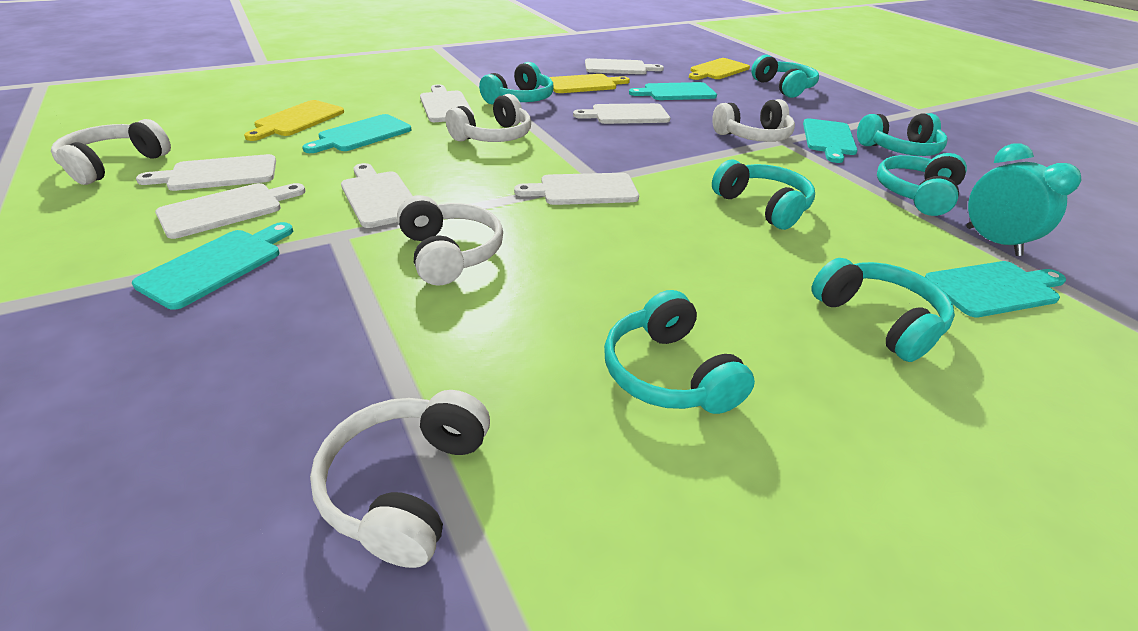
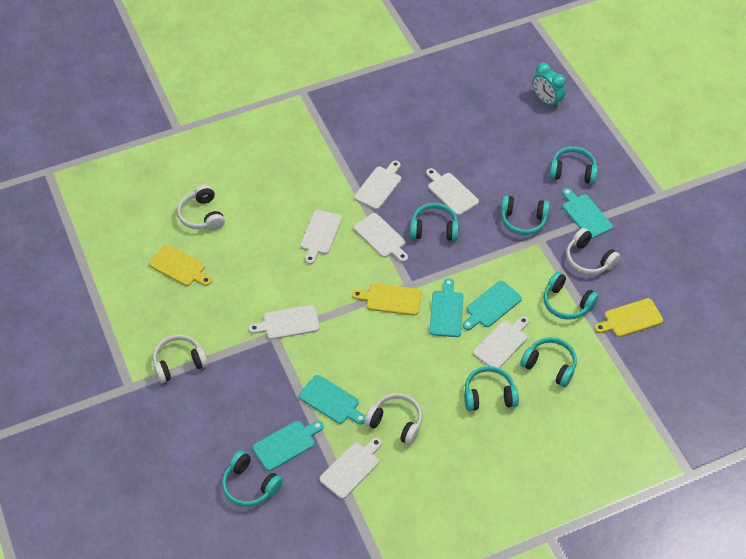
white headphones: [51,119,171,185] [310,390,490,568] [397,195,503,286] [445,94,531,142] [712,99,795,142] = 5 -> [153,335,208,383] [177,184,225,231] [364,393,422,445] [566,228,620,275] = 4

